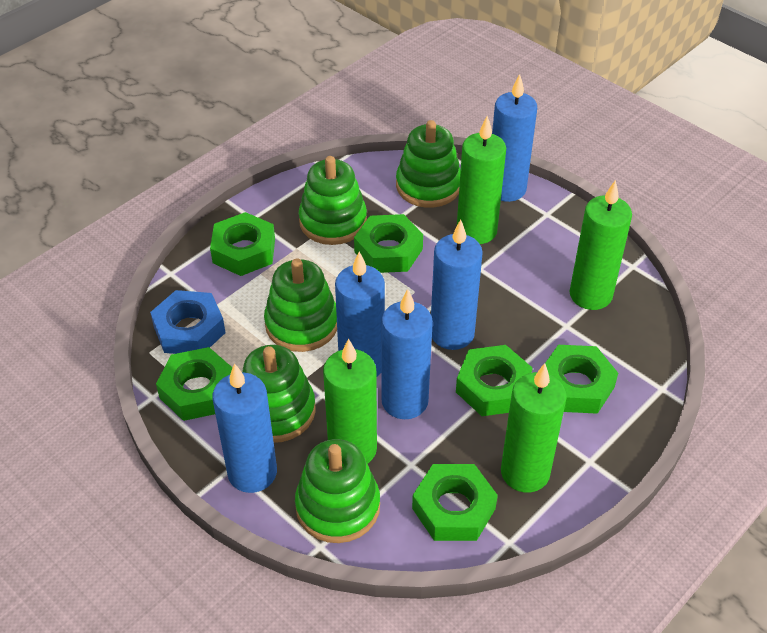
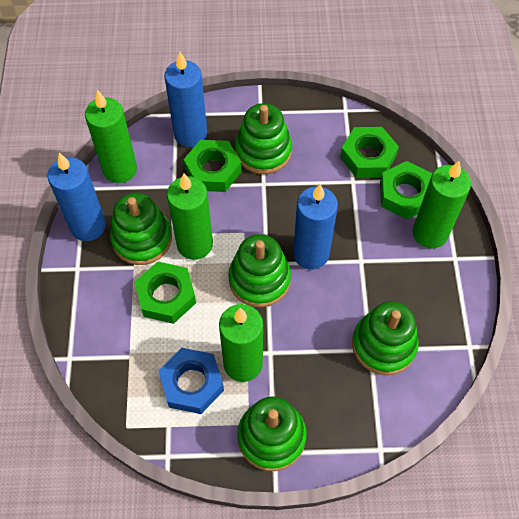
blue candle: [212,363,277,493] [335,252,385,377] [381,289,433,419] [431,220,483,350] [492,74,537,202] = 5 -> [47,153,106,241] [164,52,207,147] [293,184,338,270] = 3
green nut: [156,347,232,421] [210,212,275,276] [354,214,423,273] [412,464,498,541] [456,345,533,416] [545,345,618,414] = 6 -> [135,262,196,324] [184,140,242,192] [340,127,399,178] [380,161,432,220] = 4

